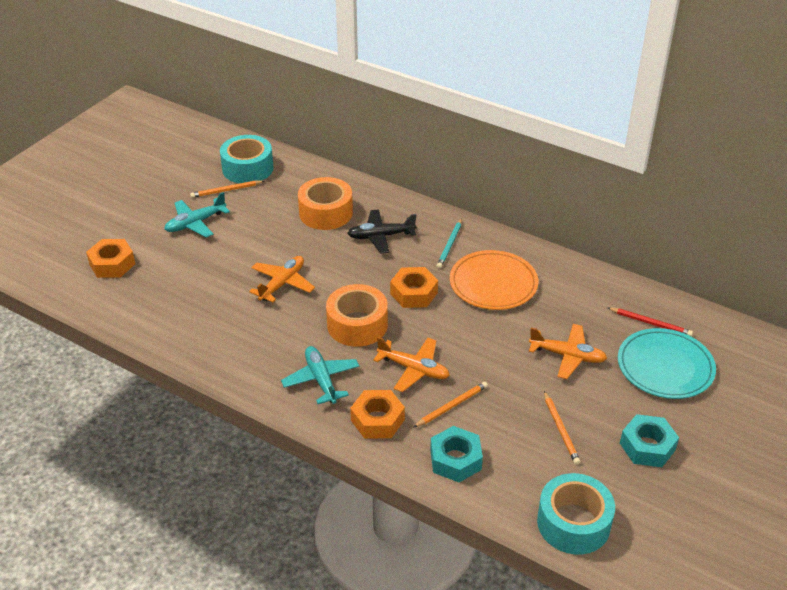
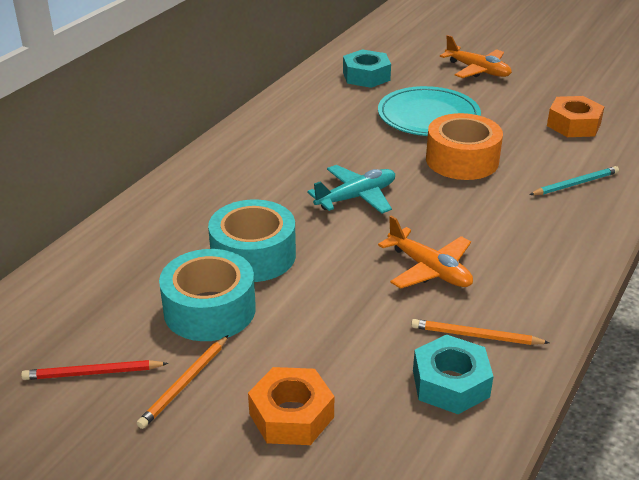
black plane: [347,209,417,254] = 1 -> none = 0
orange nut: [86,239,135,278] [350,390,405,439] [390,267,438,308] = 3 -> [248,367,334,445] [547,96,605,137] = 2
orange pencil: [190,180,264,198] [413,382,488,428] [544,391,581,465] = 3 -> [137,335,229,429] [411,319,550,345] = 2
orange plane: [249,256,315,302] [373,337,450,392] [529,324,607,379] = 3 -> [378,216,473,289] [440,35,512,78] = 2
orange plate: [450,250,539,310] = 1 -> none = 0
orange tape: [298,177,353,230] [326,284,388,347] = 2 -> [426,113,503,180] = 1
turquoise plane: [164,192,230,238] [281,346,360,404] = 2 -> [307,165,395,214] = 1

